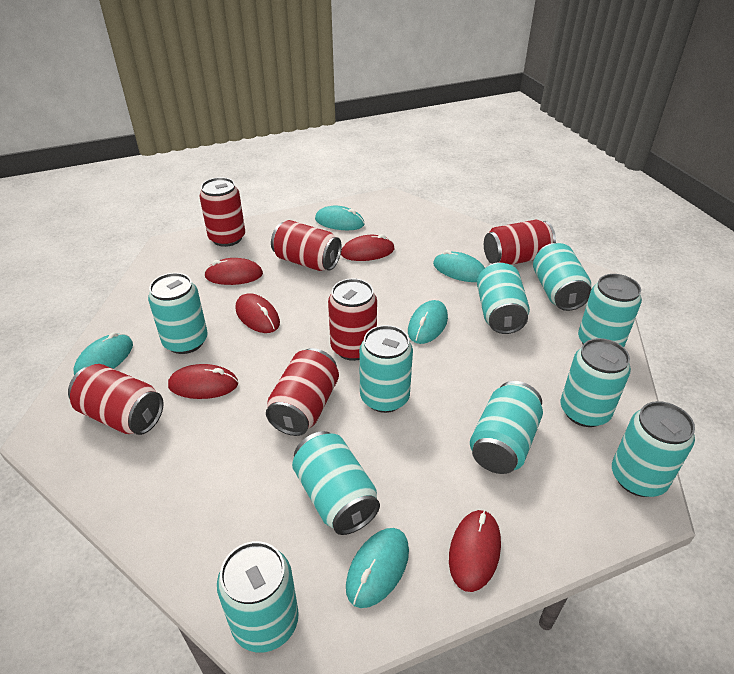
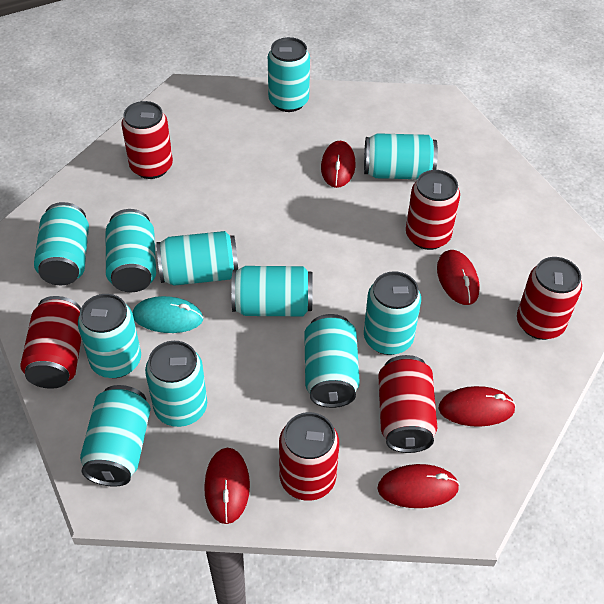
turquoise can: [148,273,208,354] [217,541,299,653] [292,431,380,535] [359,325,413,413] [470,381,543,474] [477,262,530,334] [533,243,591,311] [560,338,631,427] [578,274,642,347] [612,401,695,497] = 10 -> [34,202,89,285] [78,294,141,378] [80,385,151,487] [106,209,156,292] [145,341,207,427] [156,231,238,286] [231,266,313,316] [268,37,310,112] [304,314,360,408] [364,133,438,179] [364,271,421,355] = 11
turquoise mouse: [73,332,133,375] [315,206,365,230] [346,528,409,608] [408,300,448,344] [433,250,485,282] = 5 -> [133,296,203,333] = 1

